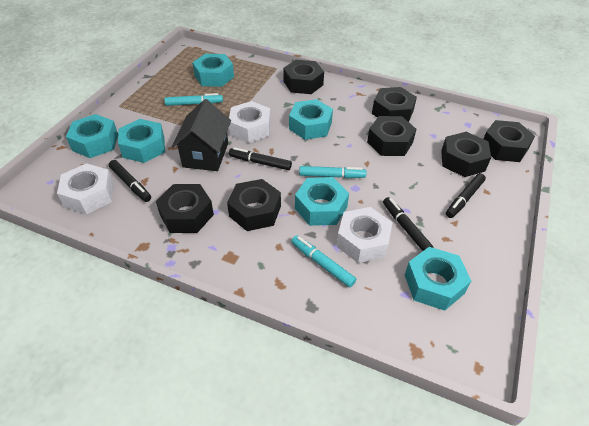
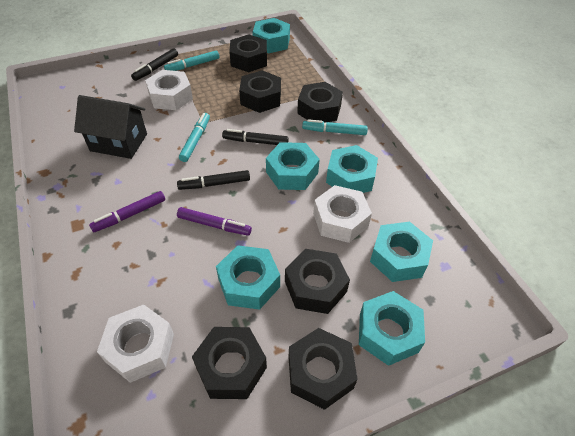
black marker: [108,160,151,202] [229,147,292,170] [383,197,434,251] [446,173,486,218] = 4 -> [131,48,178,81] [177,170,250,190] [222,129,289,145] = 3
black nut: [156,184,214,233] [227,179,281,231] [283,60,324,94] [367,116,416,156] [372,87,417,122] [441,132,491,177] [483,120,535,162] = 7 -> [192,327,267,399] [229,34,267,72] [239,70,281,113] [285,249,350,314] [289,328,358,410] [297,82,343,123] = 6
purple marker: none = 0 -> [89,191,165,232] [177,207,252,236] = 2

